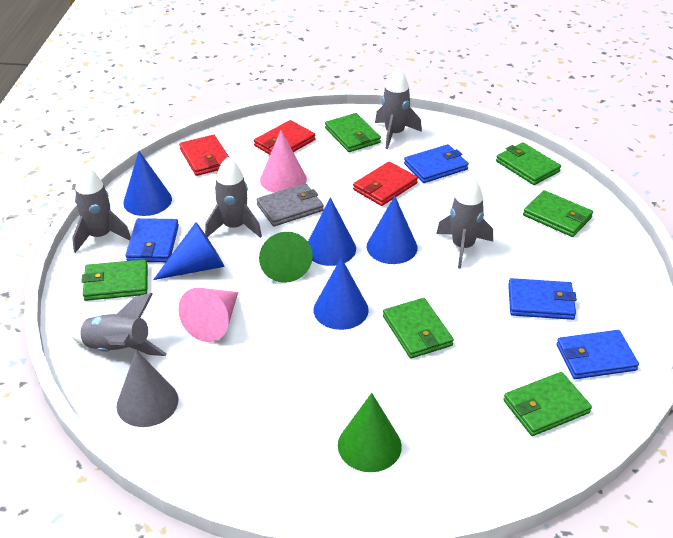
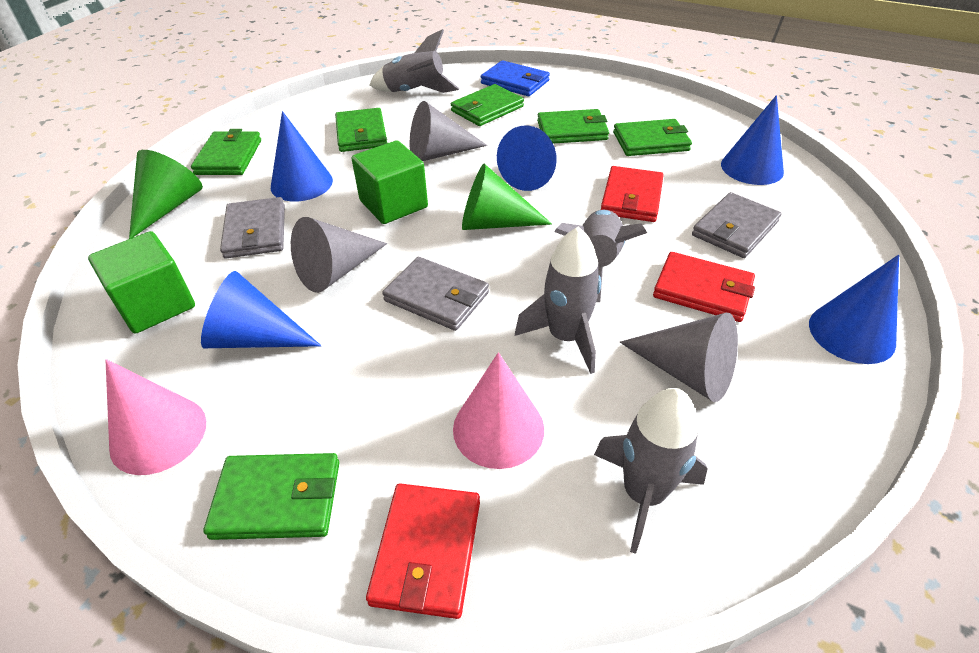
blue wallet: [125,218,179,262] [404,144,469,183] [508,278,577,320] [556,330,639,379] = 4 -> [481,60,550,96] = 1
green cube: none = 0 -> [88,231,195,334] [351,140,428,224] = 2
grey cone: [117,350,178,427] = 1 -> [291,217,387,293] [410,101,487,161] [620,313,738,402] = 3
grey rocket: [70,293,167,356] [72,166,131,253] [205,157,262,238] [375,68,422,149] [436,176,493,269] = 5 -> [369,29,459,93] [515,226,601,374] [554,210,647,302] [594,388,708,554] = 4
grey wallet: [256,183,324,226] = 1 -> [220,197,285,258] [382,257,489,331] [692,192,781,258] = 3

